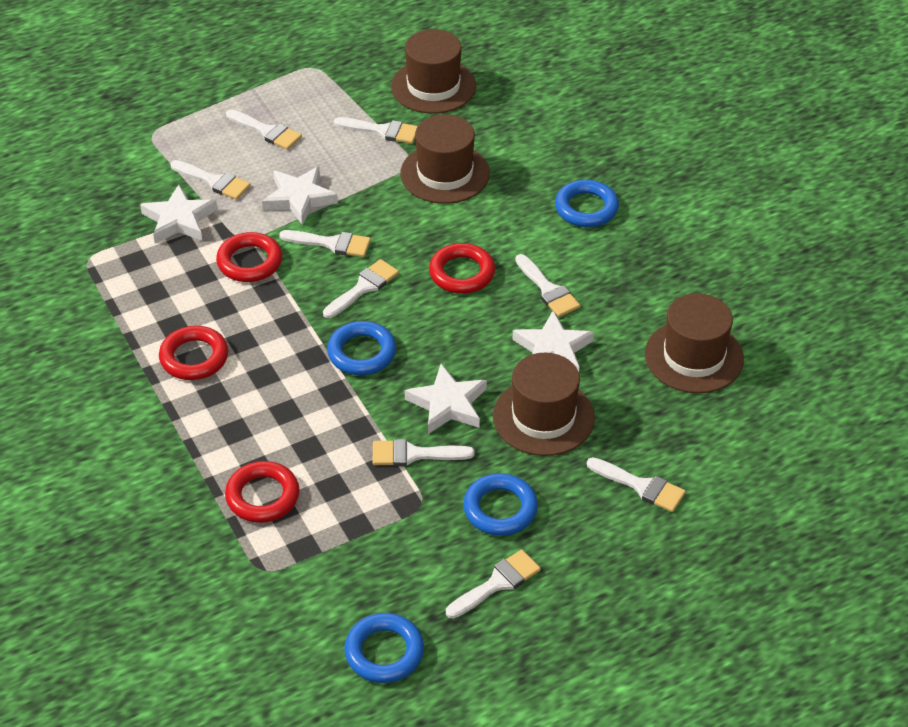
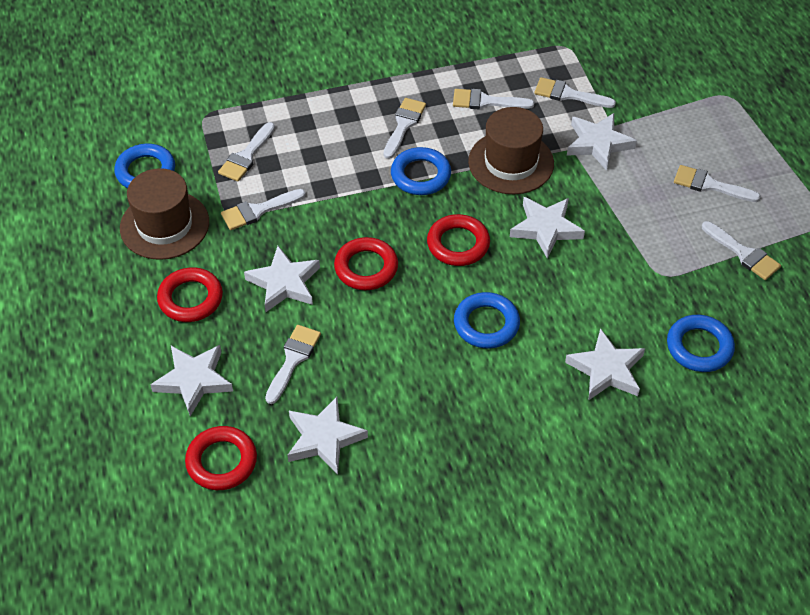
brown hat: [391,29,476,114] [400,114,490,204] [493,353,595,456] [645,293,744,393] = 4 -> [120,168,209,260] [468,107,554,194] = 2
white brush: [170,160,251,200] [226,109,302,150] [279,230,371,257] [323,259,399,318] [334,117,418,144] [373,439,475,466] [446,549,541,619] [515,254,581,317] [587,457,686,512] = 9 -> [218,122,275,182] [221,189,306,230] [265,325,321,404] [383,98,426,159] [453,89,534,109] [534,77,616,108] [674,165,761,202] [702,221,781,280] = 8
white star: [140,185,217,243] [262,166,338,225] [404,364,487,434] [513,311,594,372] = 4 -> [150,345,233,416] [244,246,320,312] [288,397,368,475] [510,197,585,259] [565,328,645,400] [567,113,637,171] = 6

